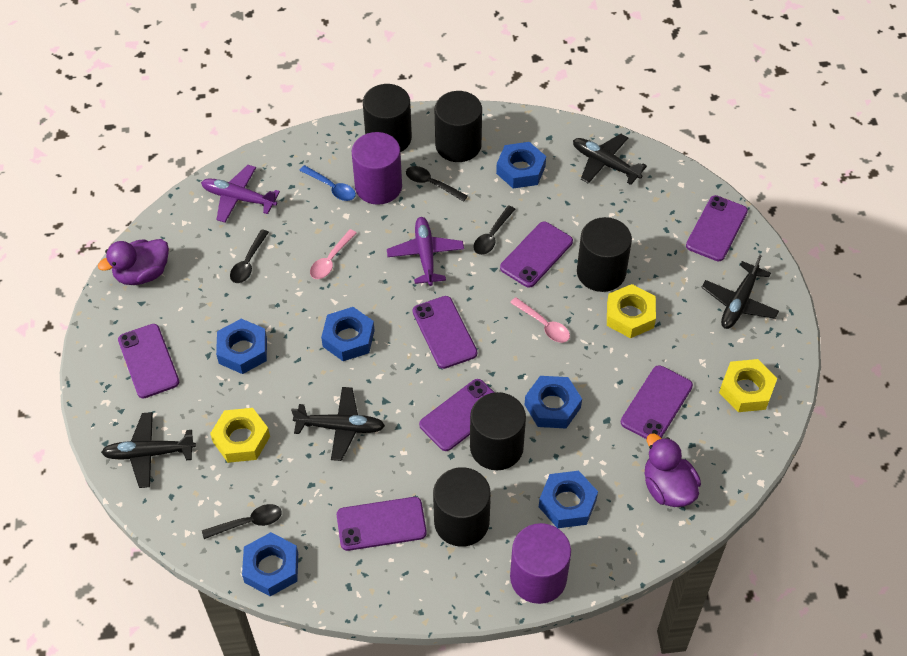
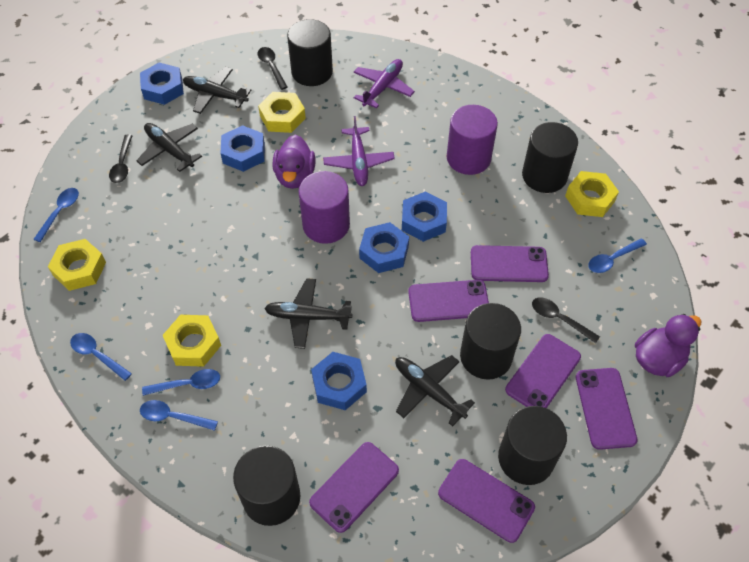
black spoon: [202,504,282,539] [230,229,269,283] [406,166,468,202] [473,205,515,255] = 4 -> [109,134,133,183] [258,47,288,90] [532,298,600,343] = 3
blue nut: [216,319,267,374] [242,532,298,596] [321,307,375,361] [496,142,546,189] [525,376,582,429] [539,471,598,528] = 6 -> [140,63,184,105] [220,125,265,172] [311,352,367,410] [359,222,409,273] [402,191,447,242] = 5
blue spoon: [299,165,356,201] = 1 -> [33,188,79,242] [70,333,132,381] [140,400,218,431] [142,369,220,396] [588,238,647,273] = 5
pink spoon: [310,229,357,279] [510,297,570,343] = 2 -> none = 0
purple phone: [118,324,179,399] [337,497,427,551] [413,296,477,369] [419,379,495,451] [500,221,573,288] [621,365,693,439] [686,195,748,261] = 7 -> [309,442,399,533] [408,280,489,322] [438,459,535,543] [471,245,549,282] [505,334,581,408] [576,368,638,450] = 6
yellow nut: [210,408,270,463] [607,284,656,338] [719,359,777,412] = 3 -> [48,239,106,291] [163,315,221,367] [258,92,306,133] [565,171,619,217] = 4

